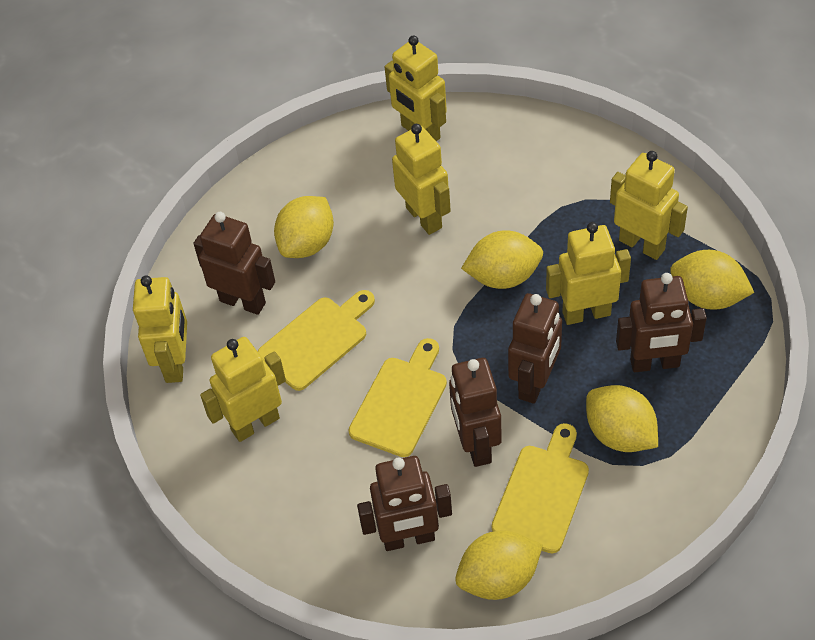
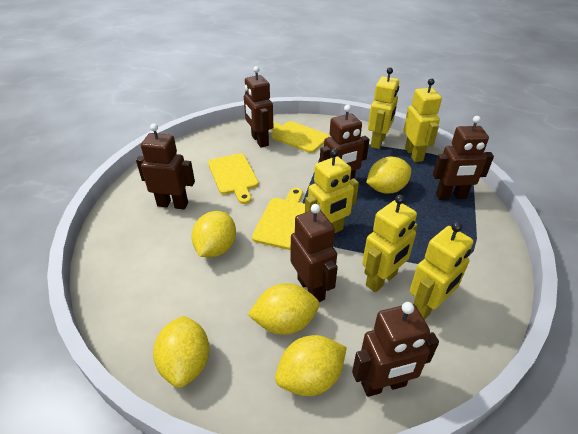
brown robot: [193,212,275,315] [357,456,452,551] [449,358,502,467] [508,293,562,404] [616,273,707,372] = 5 -> [136,123,195,210] [244,66,273,148] [291,204,338,302] [320,105,369,180] [352,302,439,397] [433,116,494,200] = 6
yellow robot: [133,275,187,383] [200,337,286,442] [385,35,447,141] [392,124,451,235] [546,222,631,325] [610,151,688,260] = 6 -> [305,149,359,233] [362,195,417,292] [368,67,399,149] [403,78,442,162] [410,222,473,320] = 5

